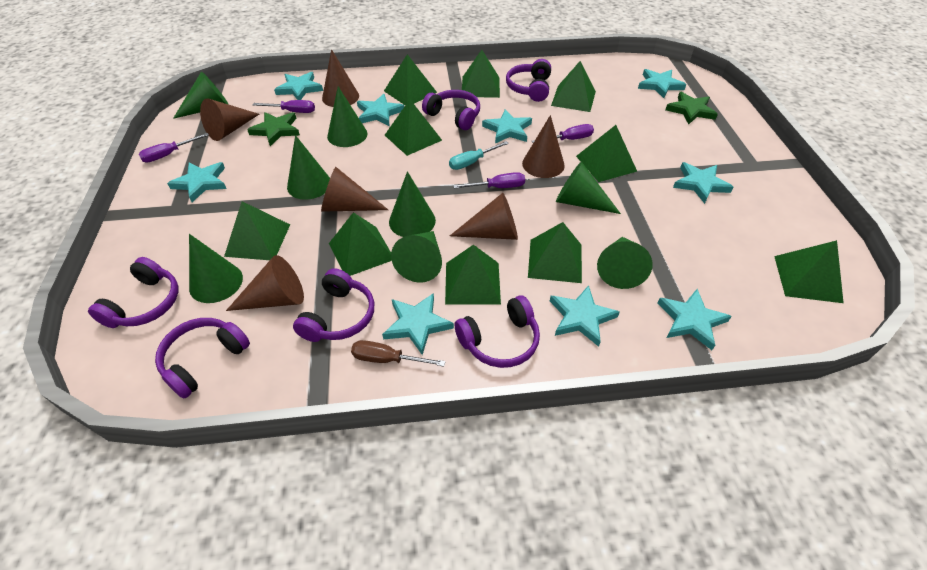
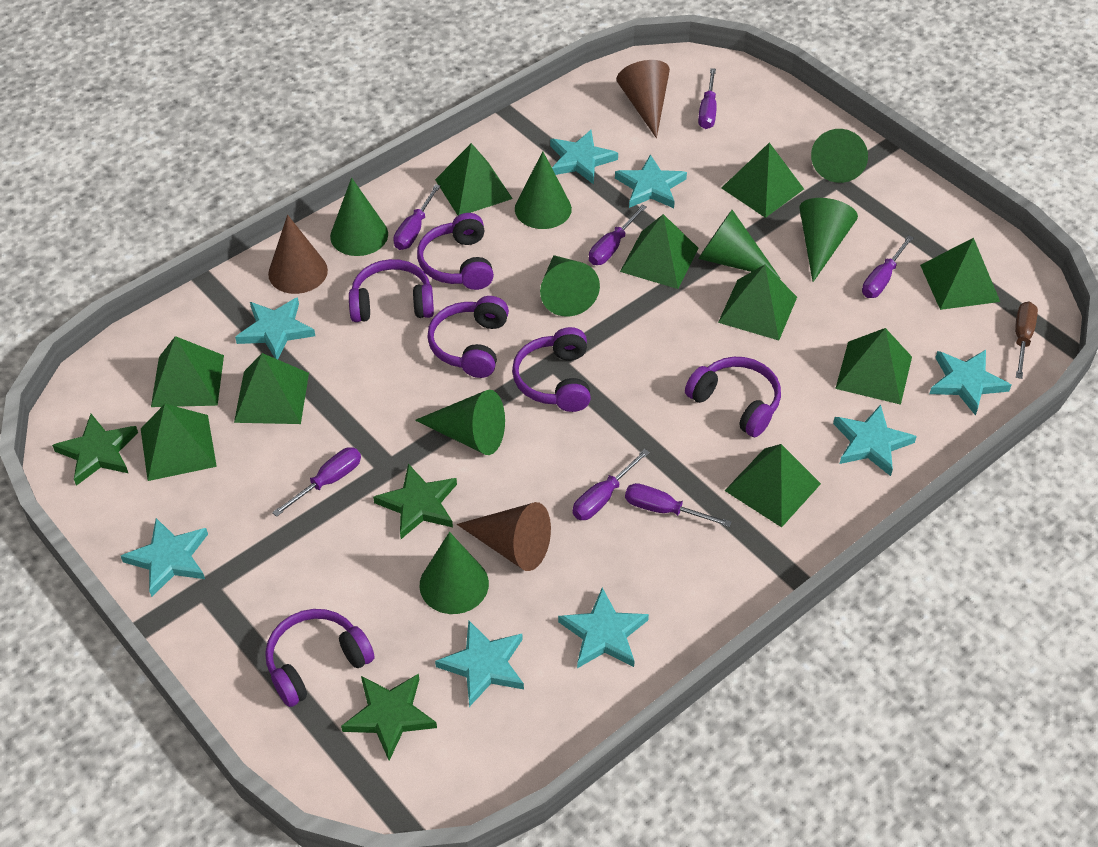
brown cone: [200,98,259,141] [226,255,304,311] [321,167,388,212] [322,49,359,107] [450,193,518,240] [522,115,565,178] = 6 -> [268,215,328,294] [457,502,551,571] [617,60,670,138] = 3
green star: [247,112,300,146] [666,92,718,124] = 2 -> [52,414,138,486] [341,674,437,761] [373,464,457,539] = 3
purple screwdriver: [139,133,209,163] [253,100,315,113] [453,172,525,189] [532,124,594,143] = 4 -> [272,447,361,517] [393,184,440,250] [573,449,650,520] [589,205,646,265] [625,483,731,527] [698,68,717,129] [862,235,914,298] = 7
turquoise screwdriver: [449,141,509,170] = 1 -> none = 0
turquoise star: [167,162,227,202] [274,72,323,100] [357,94,404,126] [382,293,454,355] [482,109,532,143] [550,285,620,347] [638,69,686,98] [658,289,732,350] [673,162,734,204] = 9 -> [121,518,208,597] [235,297,315,359] [435,620,524,707] [550,130,618,184] [558,588,649,668] [615,154,687,208] [833,404,917,476] [930,350,1011,416] = 8

